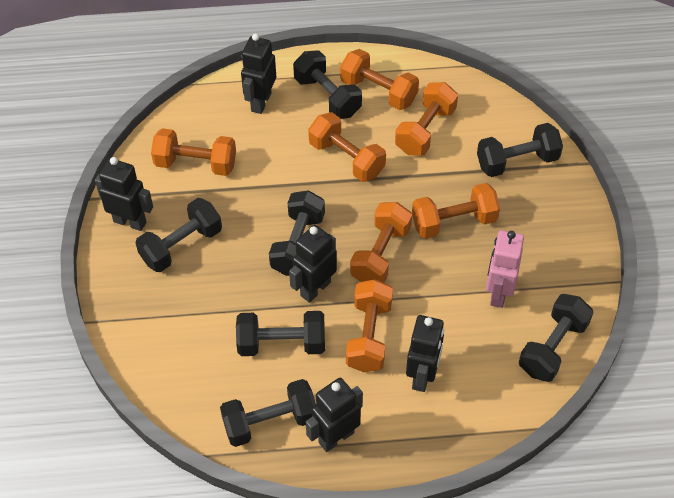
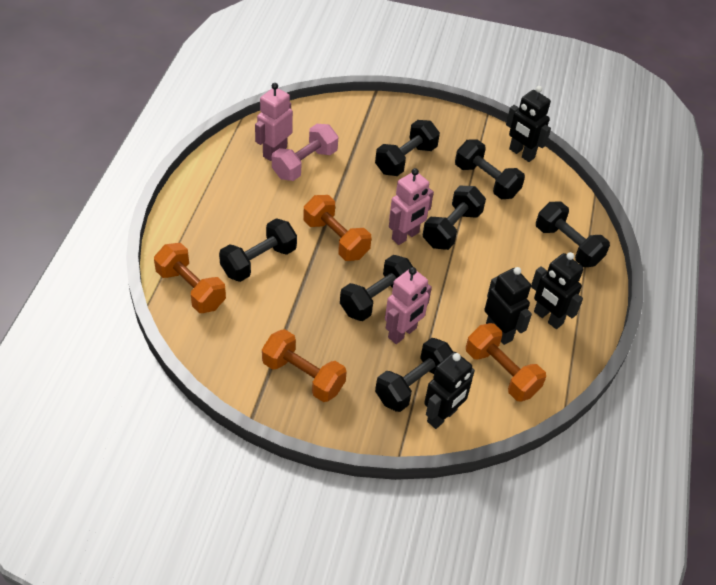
black robot: [95,157,153,231] [241,33,276,114] [289,225,337,303] [306,378,363,452] [406,315,444,392] = 5 -> [424,352,475,429] [484,267,532,345] [506,86,551,162] [531,252,584,329] = 4
orange dumbbell: [151,128,236,176] [308,112,386,182] [340,49,419,110] [346,279,393,372] [350,202,412,283] [395,82,458,156] [412,183,500,239] = 7 -> [154,243,226,313] [262,329,347,402] [303,195,371,261] [466,323,546,402] = 4
pink dumbbell: none = 0 -> [272,124,338,181] = 1
pink robot: [486,230,524,308] = 1 -> [255,83,293,161] [385,267,432,344] [389,168,434,245] = 3

